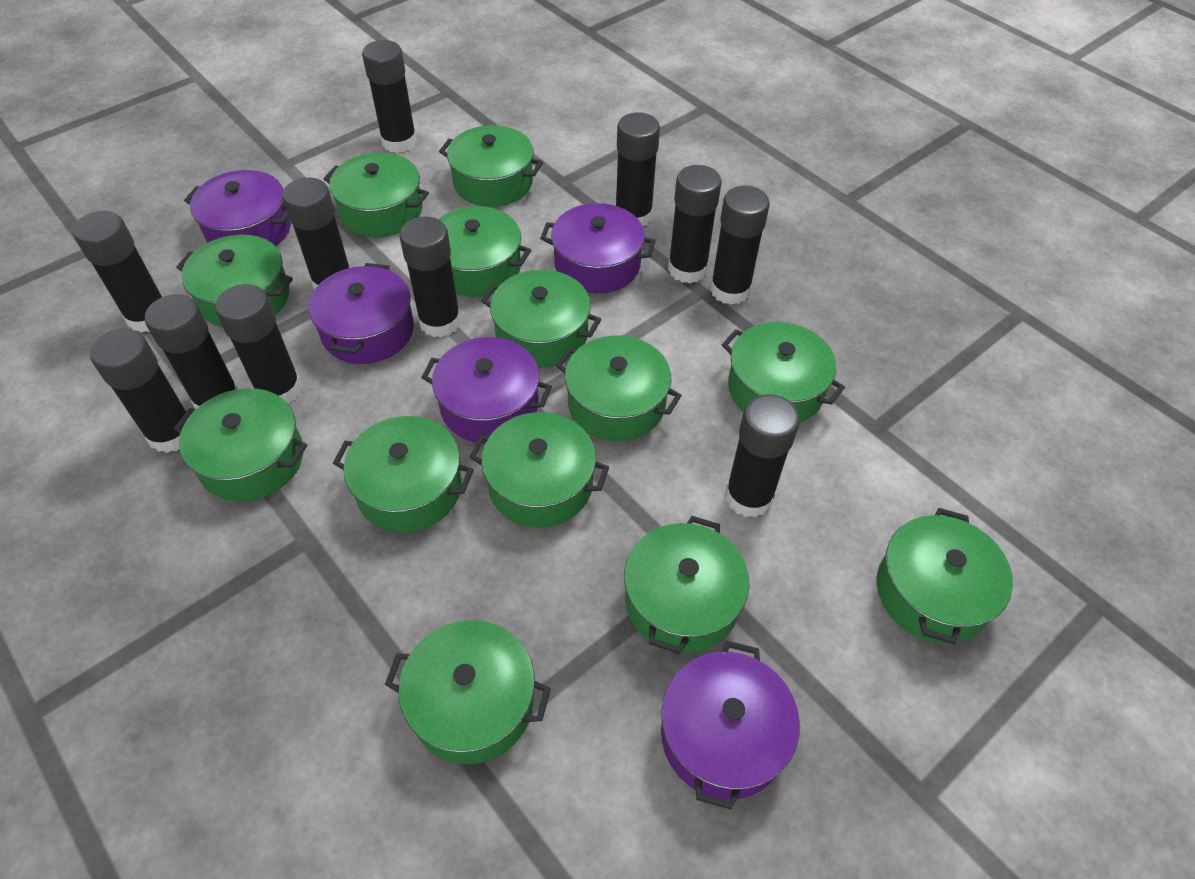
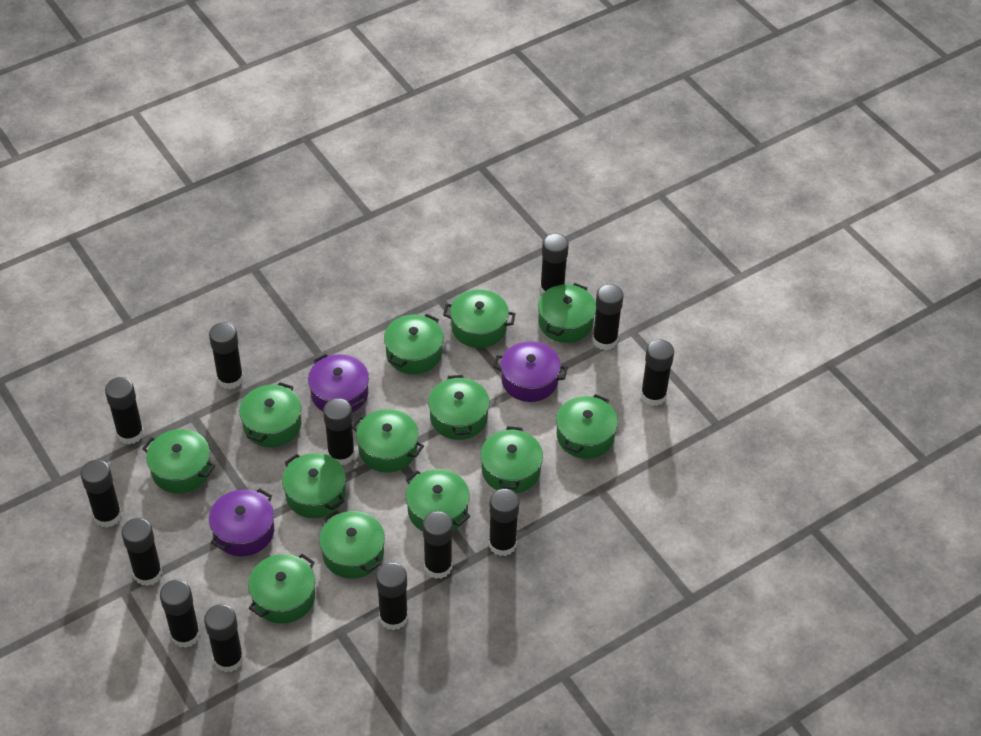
black glue stick: [73,211,162,333] [90,329,187,453] [145,294,238,409] [215,284,302,405] [282,178,351,290] [362,40,417,153] [400,216,461,338] [616,112,660,226] [668,165,722,283] [710,186,770,305] [725,394,800,518] = 11 -> [80,460,122,528] [105,377,144,444] [122,518,162,586] [160,580,200,648] [204,604,243,673] [209,322,244,389] [323,398,355,465] [376,562,408,630] [423,511,453,579] [489,489,519,556] [540,233,569,294] [592,284,624,350] [641,339,674,406] = 13
purple pot: [184,170,291,246] [309,263,414,364] [421,337,552,443] [540,203,656,293] [661,641,800,810] = 5 -> [209,488,274,556] [308,354,369,413] [493,341,568,402] = 3

